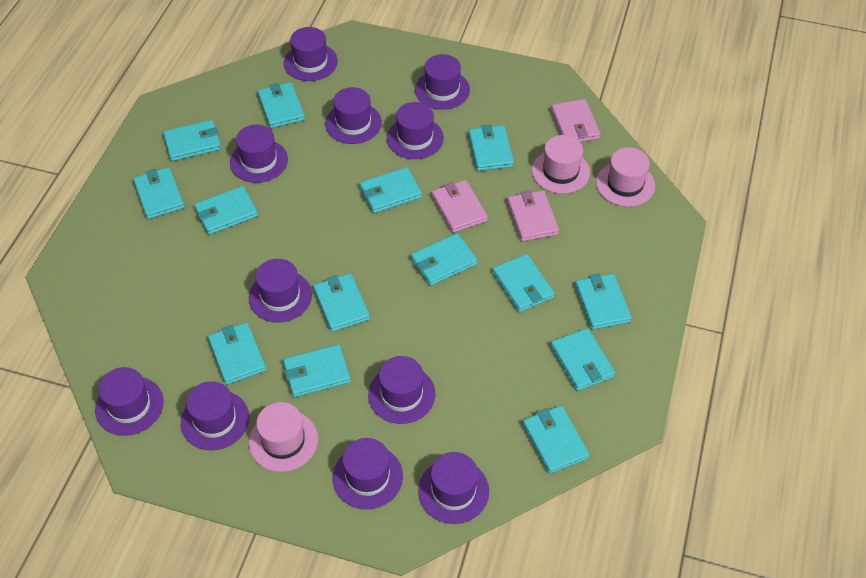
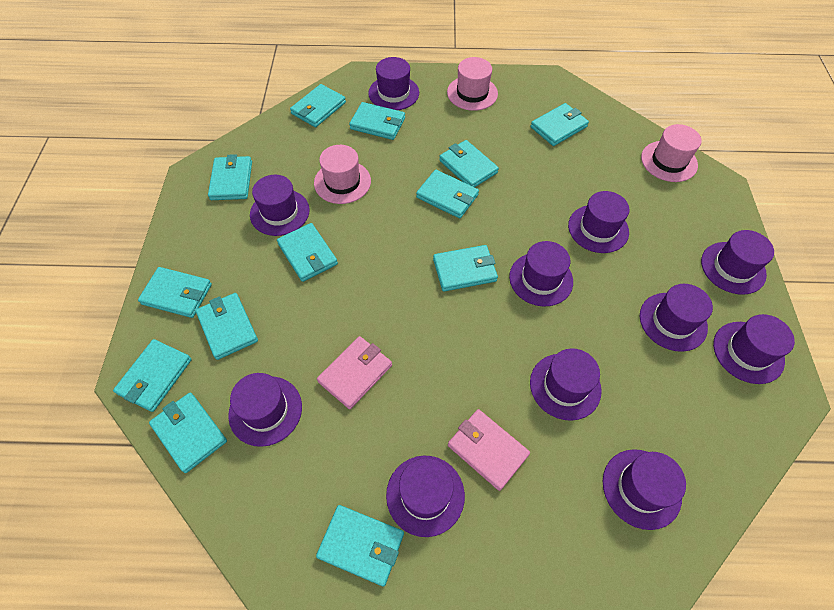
pink wallet: [432,180,488,233] [507,190,559,241] [551,99,600,142] = 3 -> [317,336,392,409] [448,409,530,491] = 2
turquoise wallet: [133,167,185,219] [163,120,221,161] [194,186,258,235] [208,322,266,385] [258,82,305,128] [283,344,351,397] [313,273,370,332] [359,167,422,213] [411,233,477,286] [468,124,514,171] [493,254,555,312] [523,405,590,474] [551,328,615,391] [575,274,632,330] = 14 -> [113,339,192,412] [138,267,212,318] [149,393,227,473] [196,293,258,360] [208,154,252,200] [277,223,338,282] [290,84,346,127] [316,505,404,587] [349,102,405,140] [416,170,479,218] [433,245,498,291] [439,140,499,187] [531,103,589,146] = 13

